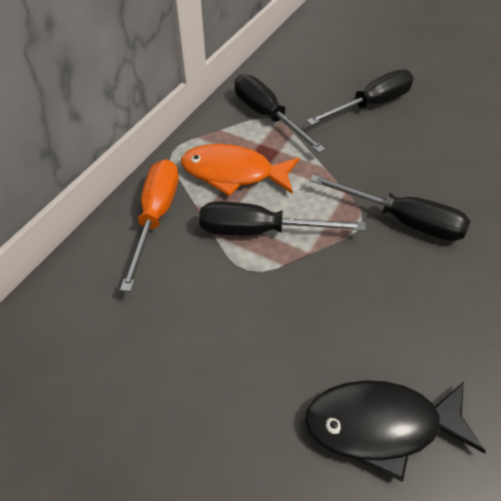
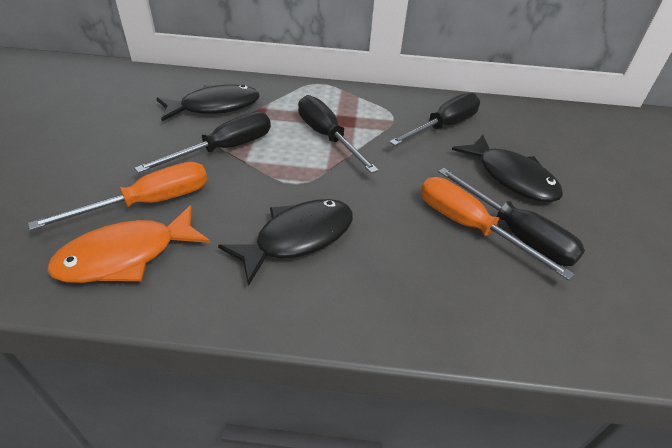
black fish: [305,380,486,482] = 1 -> [156,84,260,121] [218,199,353,286] [452,135,563,202] = 3
orange screwdriver: [120,159,179,292] = 1 -> [28,162,207,231] [421,177,575,281] = 2

